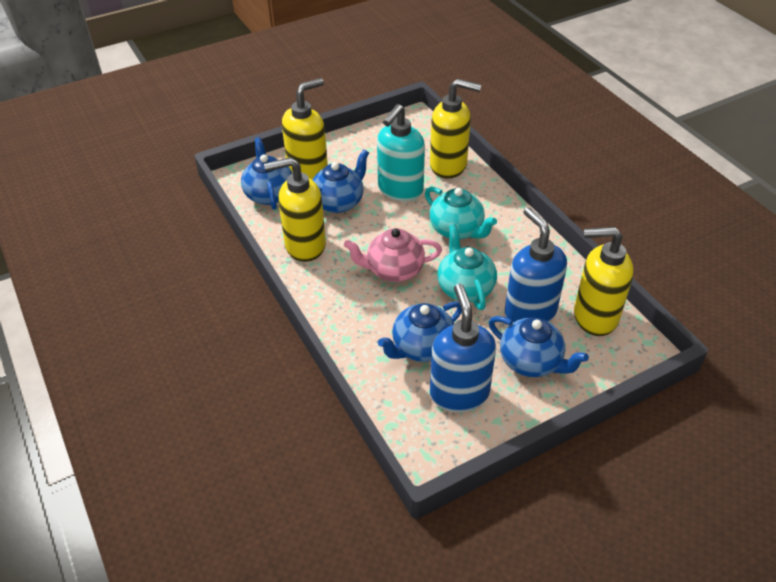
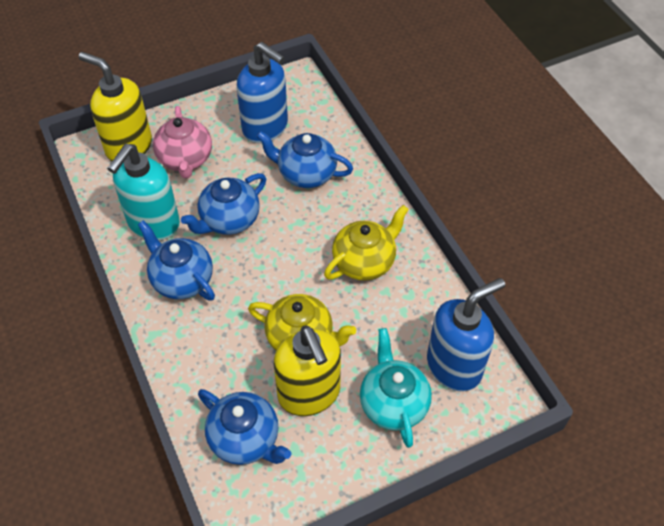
turquoise teapot: [425,187,497,239] [437,224,497,310] = 2 -> [360,328,432,448] = 1
yellow soap dispenser: [264,157,326,262] [282,78,328,179] [430,79,481,178] [574,227,634,336] = 4 -> [79,52,152,161] [274,325,341,416] = 2
yellow teapot: none = 0 -> [248,294,356,351] [324,205,409,281] = 2

